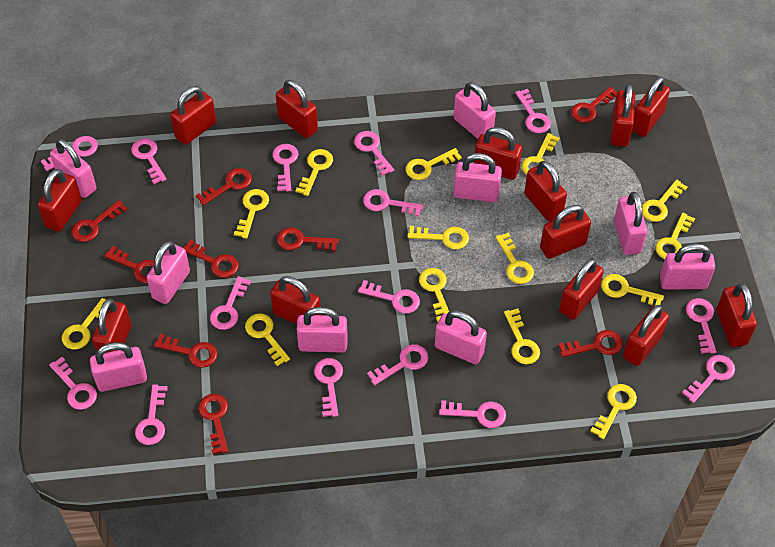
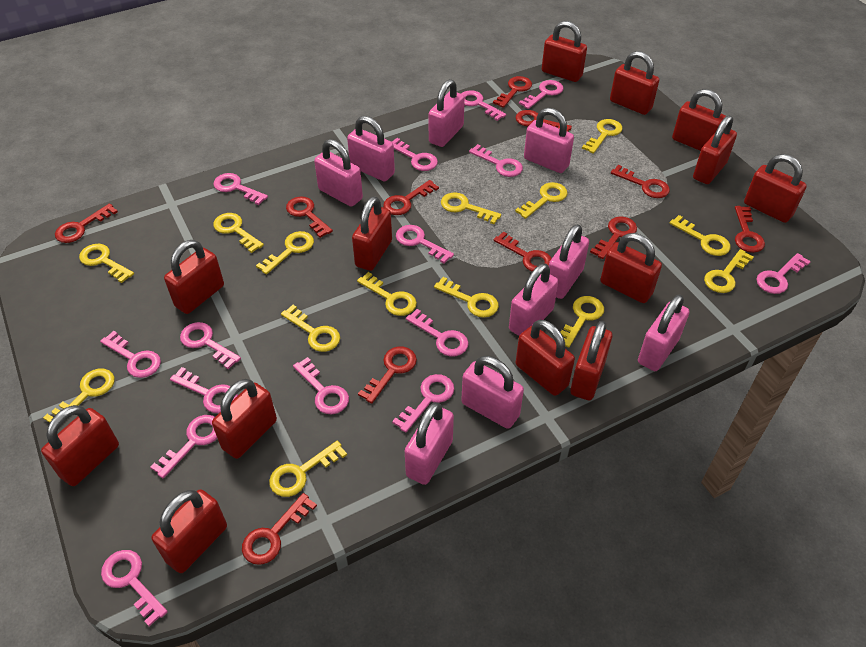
red key: [71,200,128,242] [104,246,154,283] [154,334,218,368] [183,240,239,278] [196,168,252,206] [198,394,228,454] [277,227,338,251] [558,330,623,357] [571,87,617,123] = 9 -> [55,203,118,243] [242,493,317,565] [286,197,333,238] [358,347,417,404] [383,180,439,215] [493,76,532,108] [493,231,552,271] [516,110,572,132] [590,217,637,259] [611,165,670,198] [735,206,765,253] = 11

